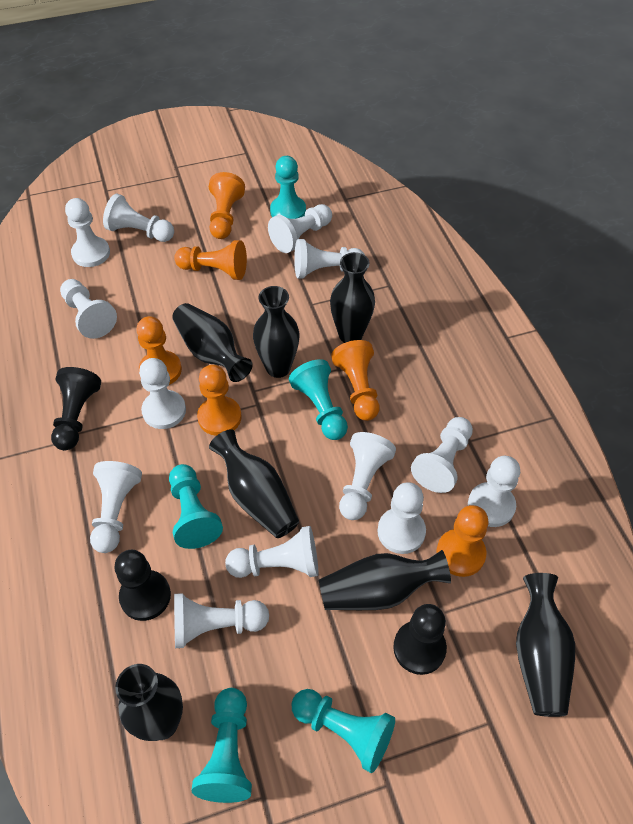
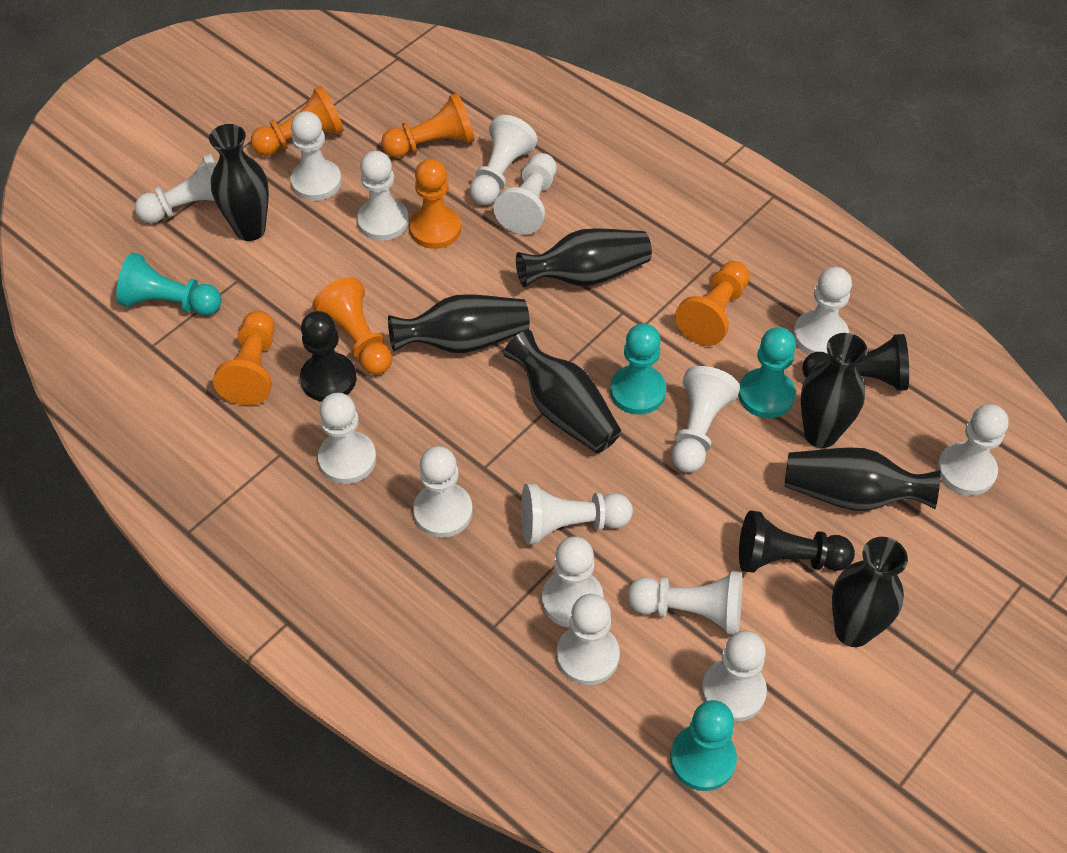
turquoise pawn: [169,464,223,549] [191,688,252,803] [270,156,306,219] [289,359,348,440] [292,689,395,773] = 5 -> [116,253,222,315] [610,324,666,415] [670,700,737,791] [738,327,796,418] = 4
white pawn: [60,279,117,339] [65,198,110,267] [90,461,142,553] [103,193,174,242] [139,358,186,429] [174,593,269,648] [225,526,318,578] [268,204,332,253] [294,239,365,279] [339,432,396,520] [377,482,426,554] [411,417,473,493] [468,456,520,527] = 13 -> [135,153,216,223] [290,111,342,201] [318,393,376,484] [357,151,409,241] [413,446,473,538] [470,115,538,205] [493,153,557,234] [521,483,633,544] [542,536,603,628] [557,594,620,685] [627,571,742,635] [672,366,740,472] [702,631,767,722] [793,267,852,355] [937,404,1009,496] = 15

